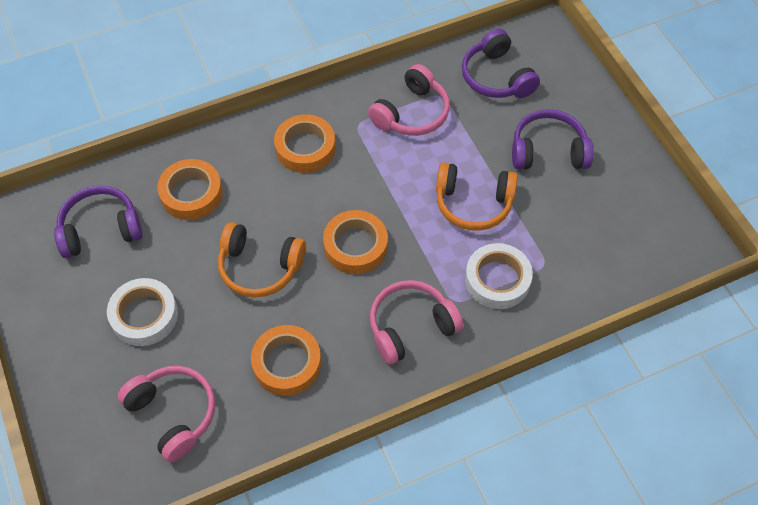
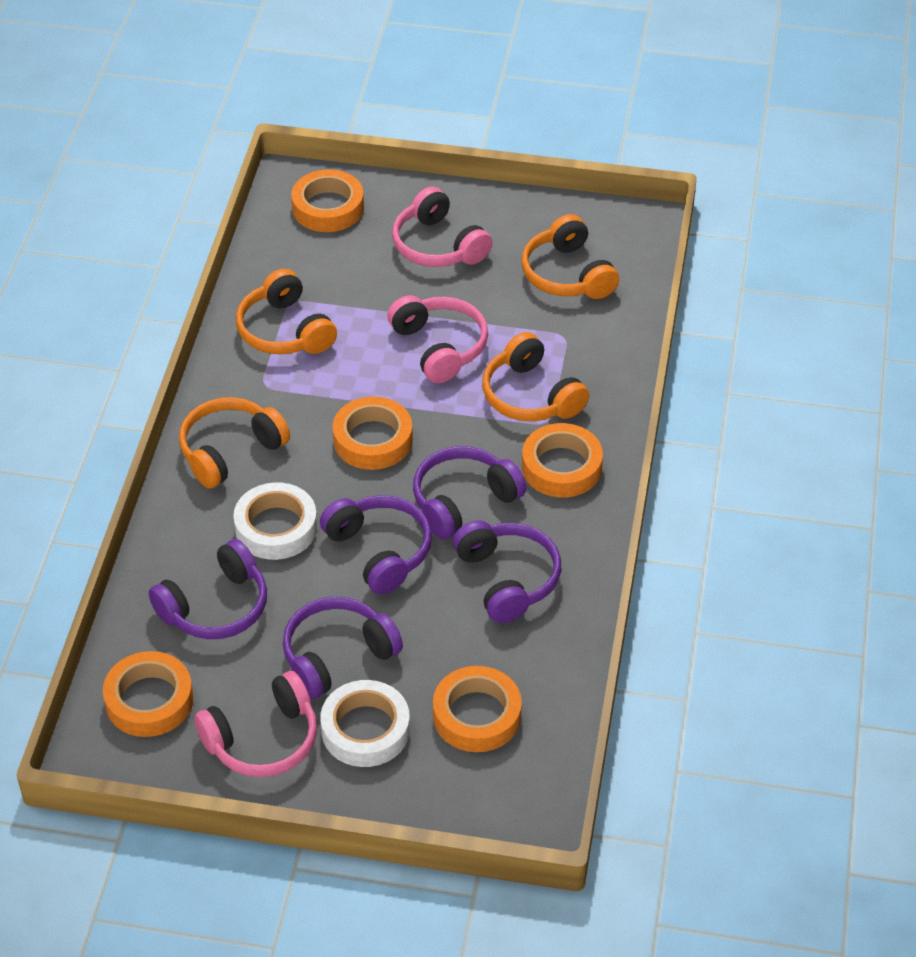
orange headphones: [218,222,306,298] [436,163,518,231] = 2 -> [179,397,290,489] [236,269,337,354] [482,332,589,421] [522,214,619,299] = 4
orange tape: [157,159,223,220] [251,325,321,396] [274,114,335,173] [323,210,388,274] = 4 -> [103,651,193,737] [291,170,364,232] [333,397,413,470] [433,666,522,752] [522,423,603,498] = 5
purple headphones: [54,186,143,258] [462,29,540,98] [512,109,593,170] = 3 -> [149,539,267,639] [283,597,403,699] [320,495,432,595] [413,446,526,539] [453,520,561,623] = 5

